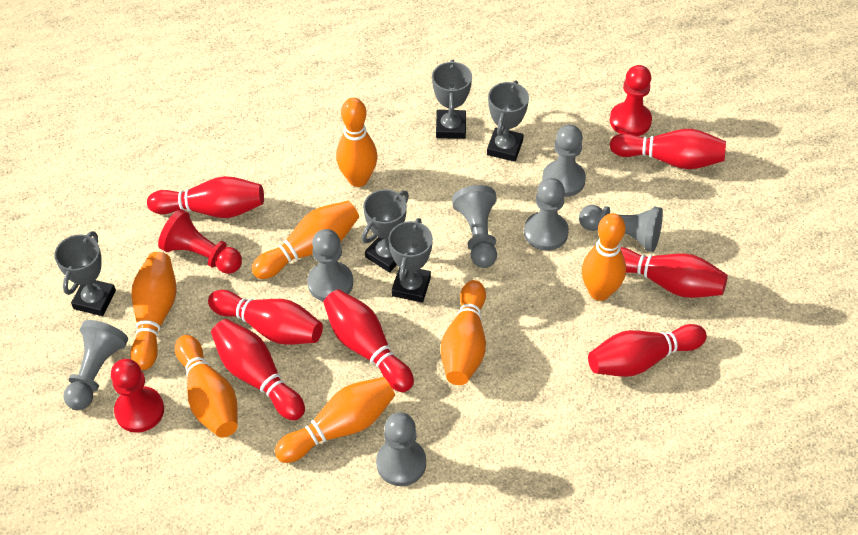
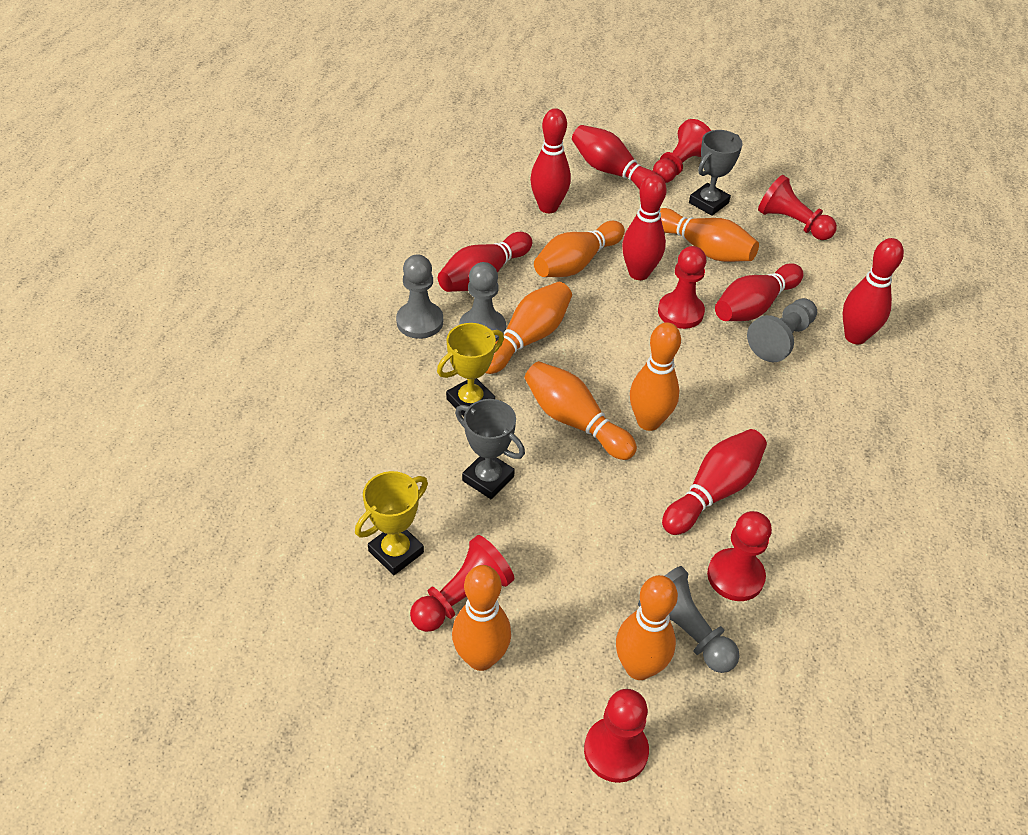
grey pawn: [63,320,128,410] [307,229,353,302] [376,412,426,486] [452,185,497,268] [524,178,569,251] [542,125,586,197] [579,205,663,252] = 7 -> [396,255,443,339] [459,262,506,341] [638,566,740,673] [747,298,817,362] = 4
grey trophy: [54,231,116,316] [362,189,409,273] [388,218,433,303] [432,60,472,139] [487,80,529,162] = 5 -> [455,399,525,499] [689,130,743,216] = 2
red pawn: [111,359,164,433] [158,209,242,274] [610,65,652,136] = 3 -> [410,535,514,632] [584,689,649,783] [653,119,711,183] [658,246,707,329] [707,511,772,601] [758,175,837,240] = 6
yellow trophy: none = 0 -> [355,471,428,575] [437,323,504,417] = 2

